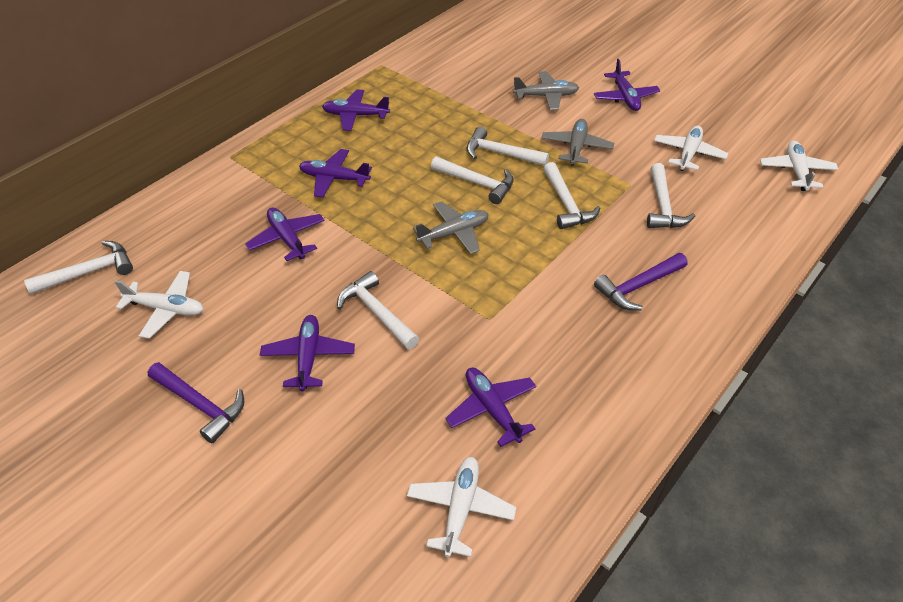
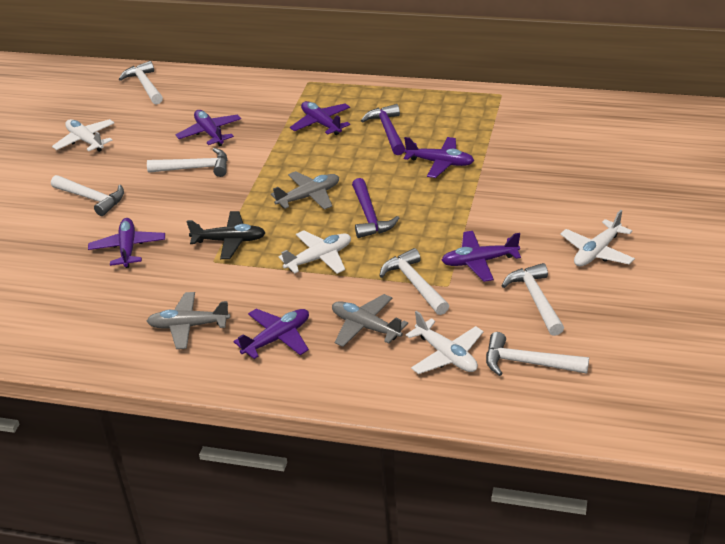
black plane: none = 0 -> [187,211,266,259] = 1

